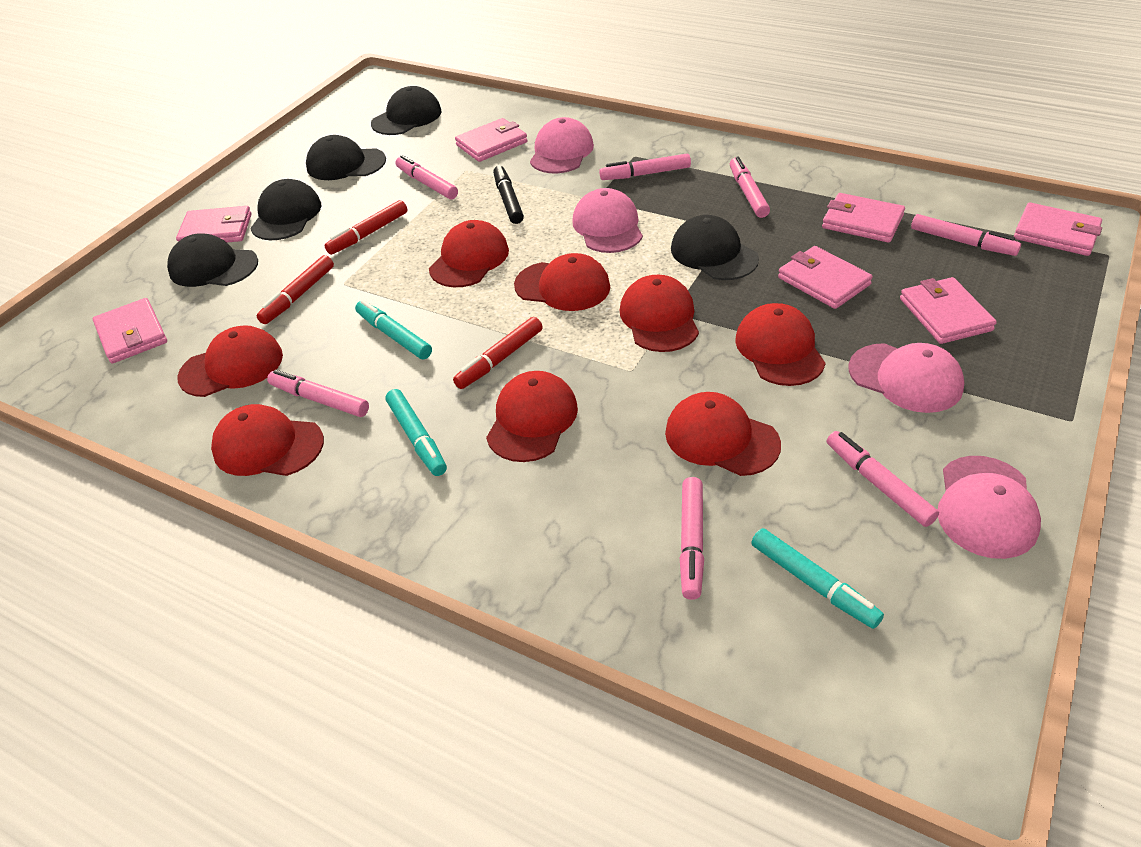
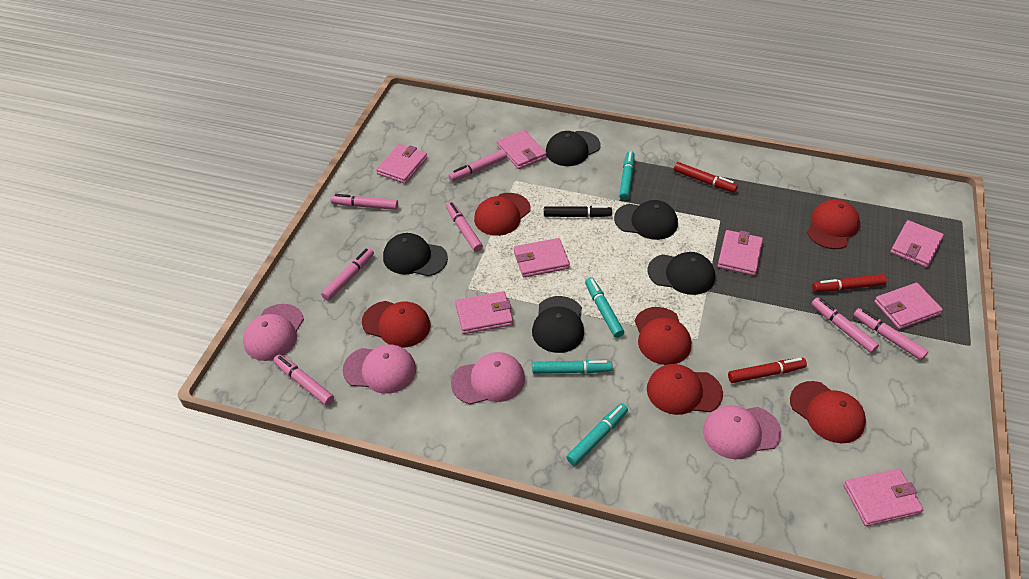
pink wallet: [93,298,167,364] [176,206,252,243] [455,118,528,162] [778,246,873,309] [822,193,905,243] [900,277,997,344] [1014,202,1102,256] = 7 -> [376,144,427,184] [455,291,513,334] [497,130,547,169] [514,238,570,277] [717,230,763,276] [843,469,924,526] [874,283,943,329] [890,220,944,268] = 8
red cap: [177,325,283,397] [211,404,324,476] [429,220,509,287] [486,371,578,462] [514,253,610,311] [620,275,699,352] [665,392,781,476] [735,303,826,386] = 8 -> [362,301,431,347] [474,193,531,236] [635,307,691,365] [647,364,723,415] [790,381,866,443] [807,199,860,249] = 6
turquoise marker: [355,300,432,359] [386,389,447,476] [751,528,884,629] = 3 -> [532,360,612,374] [567,403,628,466] [585,277,624,338] [619,151,635,200] = 4

